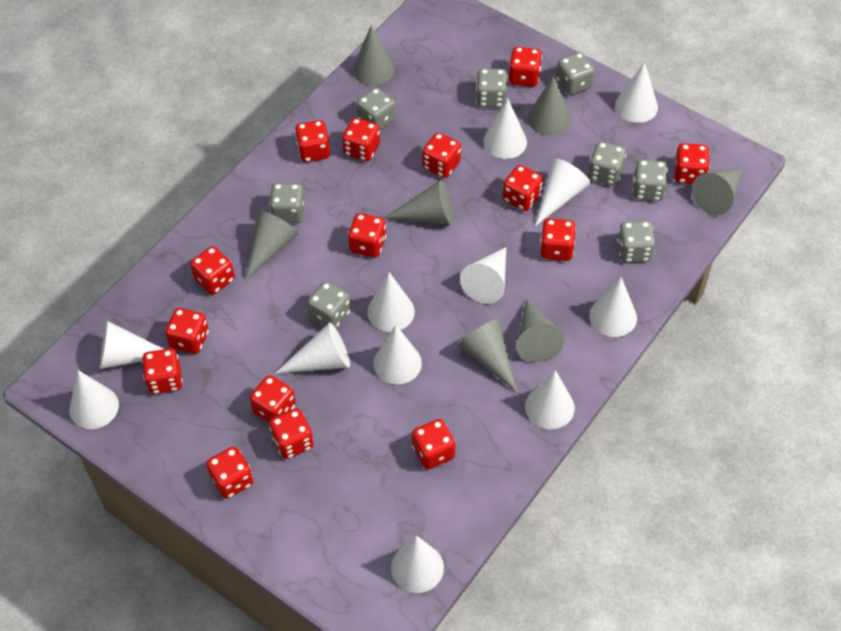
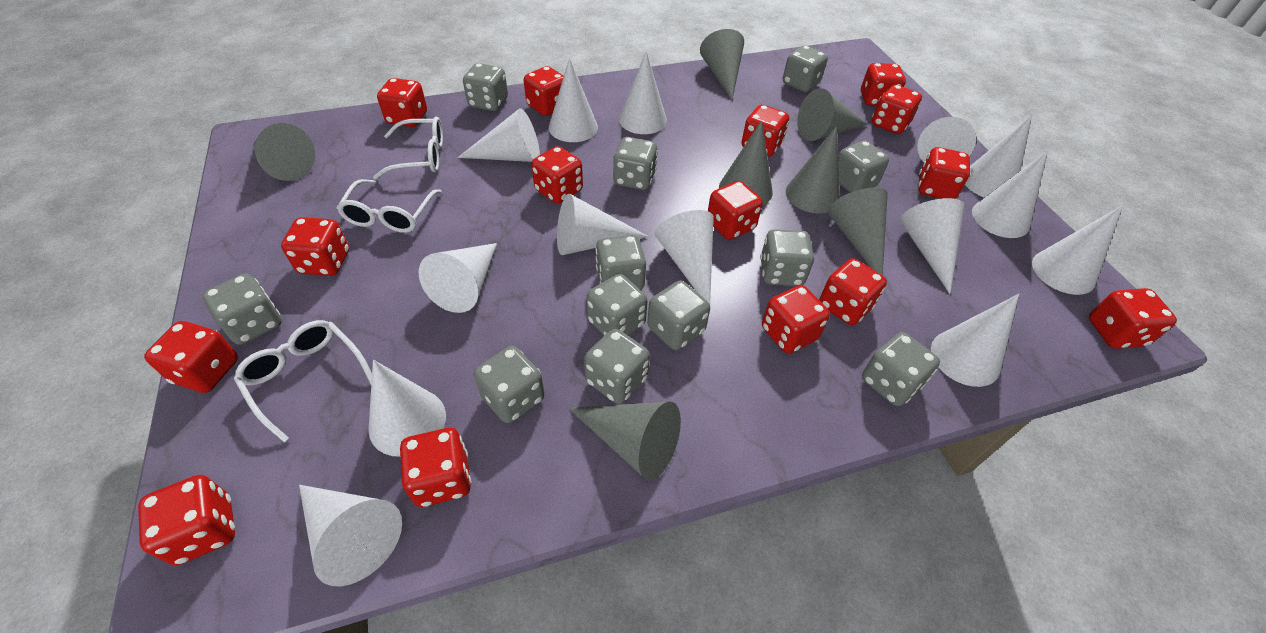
grey dice: [269,183,305,223] [307,281,351,328] [356,88,396,131] [476,68,508,107] [556,52,595,95] [588,142,626,185] [617,221,655,262] [632,159,668,201] = 8 -> [202,273,282,345] [463,63,508,111] [474,346,545,423] [584,329,650,404] [586,274,647,336] [595,235,646,290] [613,137,658,190] [647,281,710,350] [760,229,814,286] [783,46,828,92] [838,141,889,193] [862,332,940,406] = 12
white cone: [69,370,119,429] [100,321,163,369] [275,323,350,374] [367,272,415,332] [373,325,422,384] [391,535,444,593] [460,247,506,304] [483,99,527,159] [525,370,575,429] [535,158,590,226] [589,277,637,337] [615,62,658,123] = 12 -> [299,485,402,586] [368,360,446,457] [419,243,497,313] [458,108,540,162] [549,58,598,142] [557,194,648,255] [619,51,667,134] [655,210,714,304] [900,198,965,294] [917,117,976,162] [931,294,1019,387] [965,115,1032,198] [972,151,1048,238] [1032,205,1123,295] = 14
white glasses: none = 0 -> [234,320,372,442] [337,179,442,233] [373,117,443,180] = 3

